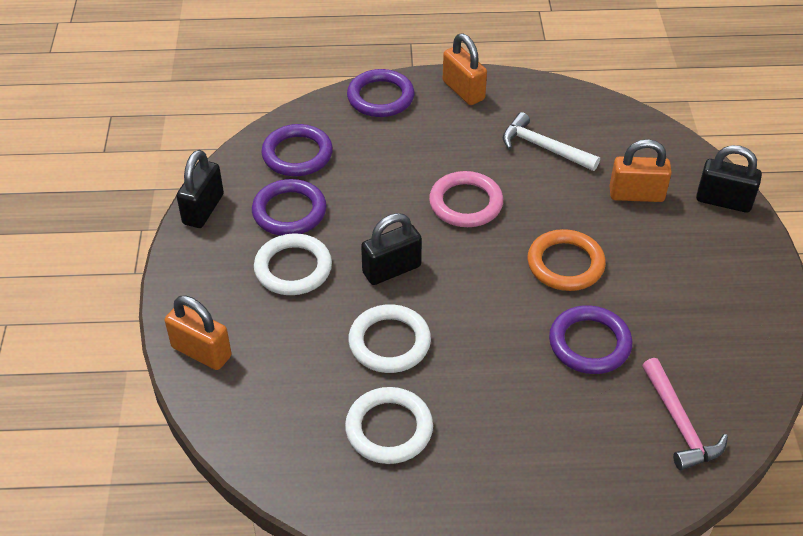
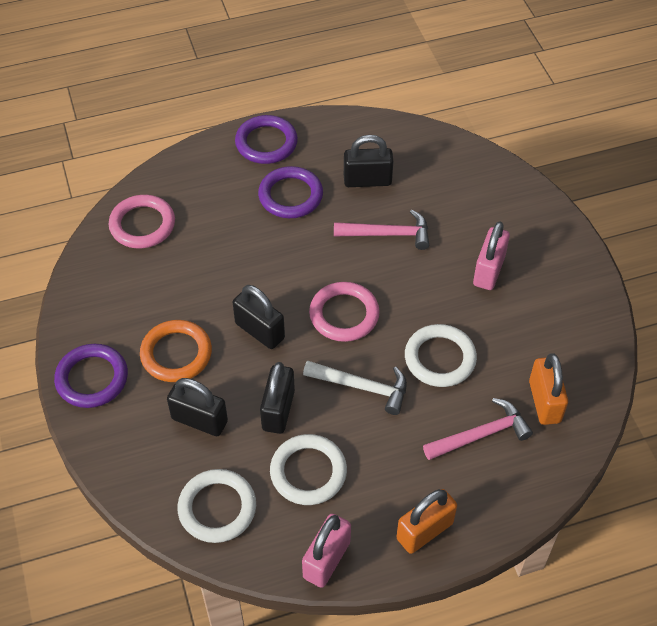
black padlock: [176,150,224,228] [361,213,422,285] [696,145,762,213] = 3 -> [167,378,228,436] [233,285,285,349] [260,362,295,434] [344,135,393,187] = 4
orange padlock: [165,295,232,370] [443,34,487,105] [609,139,672,202] = 3 -> [396,489,457,554] [529,353,568,425] = 2
pink hammer: [642,358,728,471] = 1 -> [334,210,429,250] [423,398,533,460] = 2
pink padlock: none = 0 -> [302,514,351,588] [473,221,510,290] = 2
pink ring: [429,171,503,227] = 1 -> [109,195,175,248] [309,282,380,342] = 2
purple ring: [252,179,326,236] [261,124,333,176] [347,69,414,117] [549,305,632,374] = 4 -> [54,344,128,408] [235,115,298,164] [258,166,323,218] = 3

